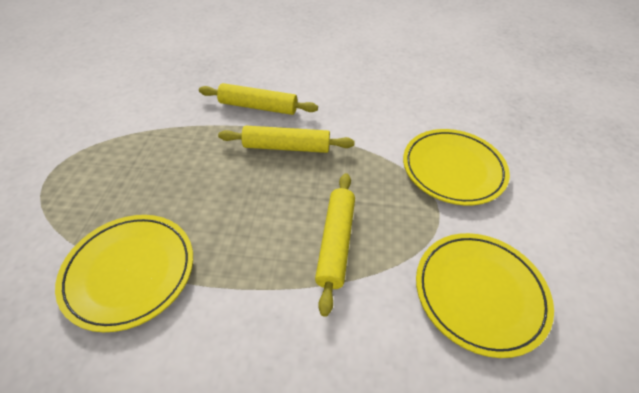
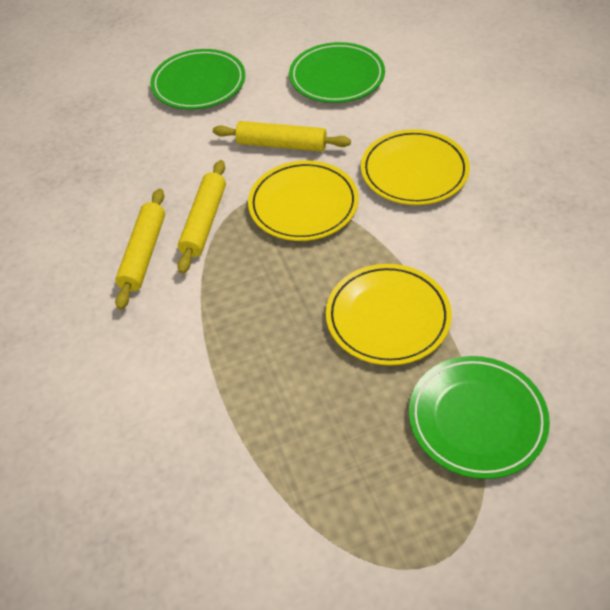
green plate: none = 0 -> [150,49,245,110] [289,42,385,103] [409,356,550,479] = 3

